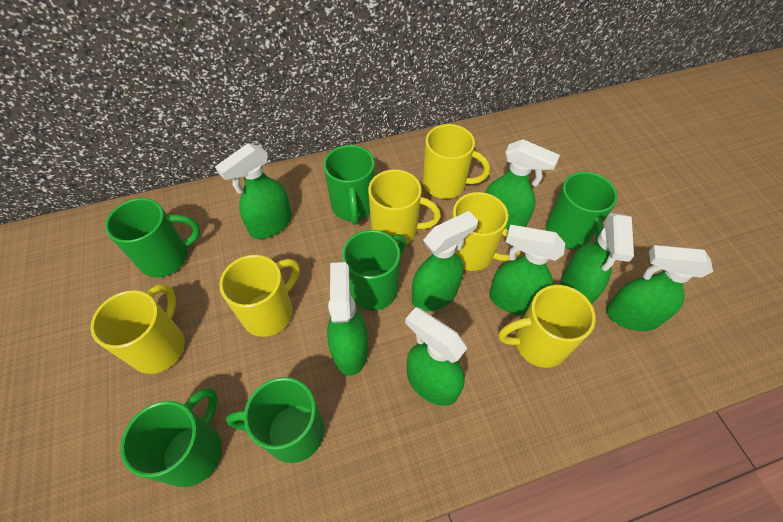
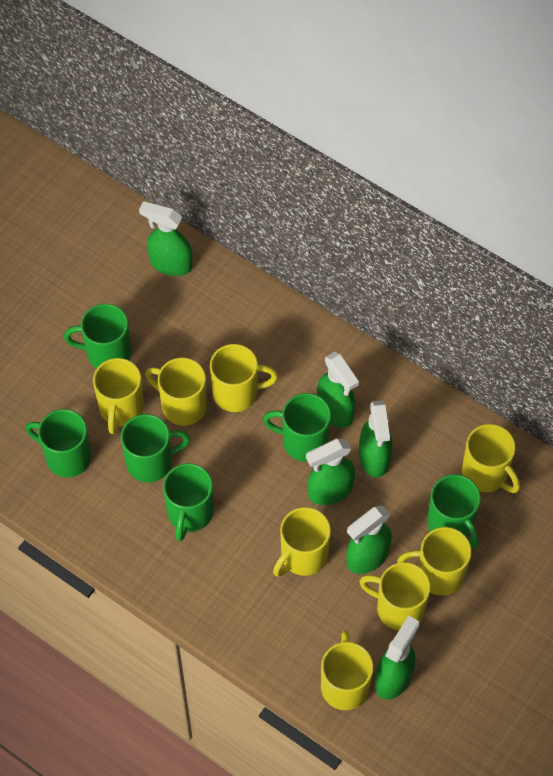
green spray bottle: [215,143,292,239] [327,262,368,376] [405,307,467,406] [412,211,478,312] [485,139,560,229] [489,225,565,315] [561,213,634,304] [606,245,713,331] = 8 -> [139,201,192,276] [306,439,355,505] [317,352,359,428] [346,506,392,574] [359,400,392,478] [375,615,420,700] = 6
yellow mug: [91,284,185,374] [219,255,300,337] [368,169,441,244] [423,124,490,199] [452,192,521,271] [499,285,596,368] = 6 -> [93,358,144,434] [145,358,207,426] [210,344,278,412] [273,507,331,577] [321,630,374,710] [359,562,431,631] [398,527,472,596] [462,424,520,493] = 8

